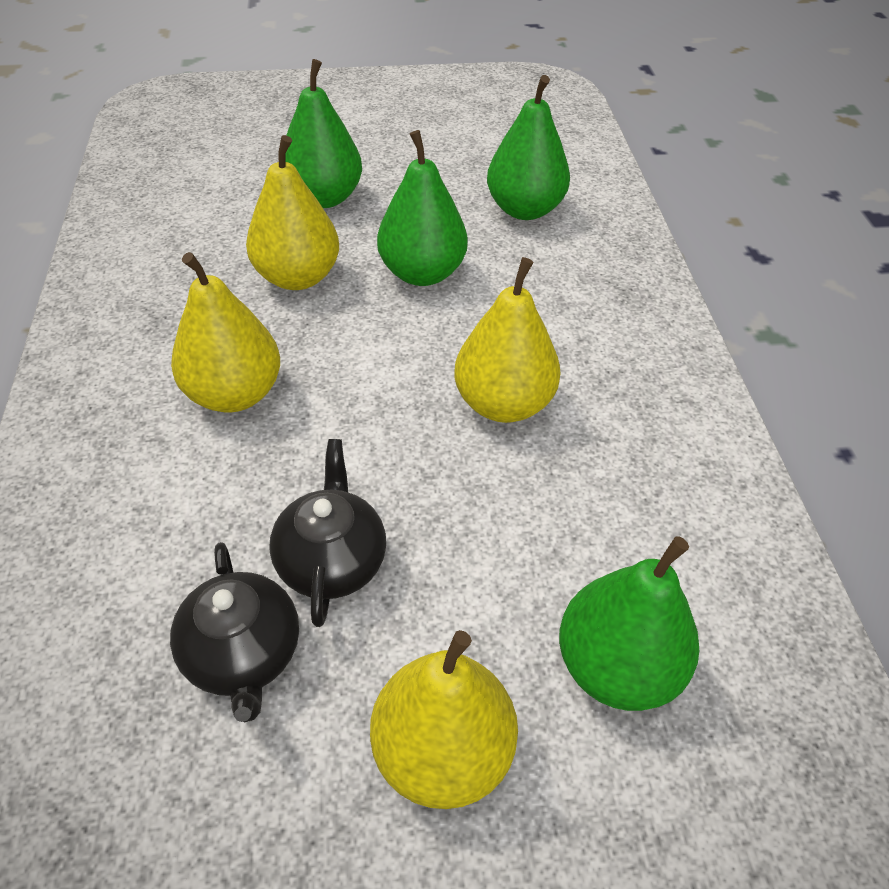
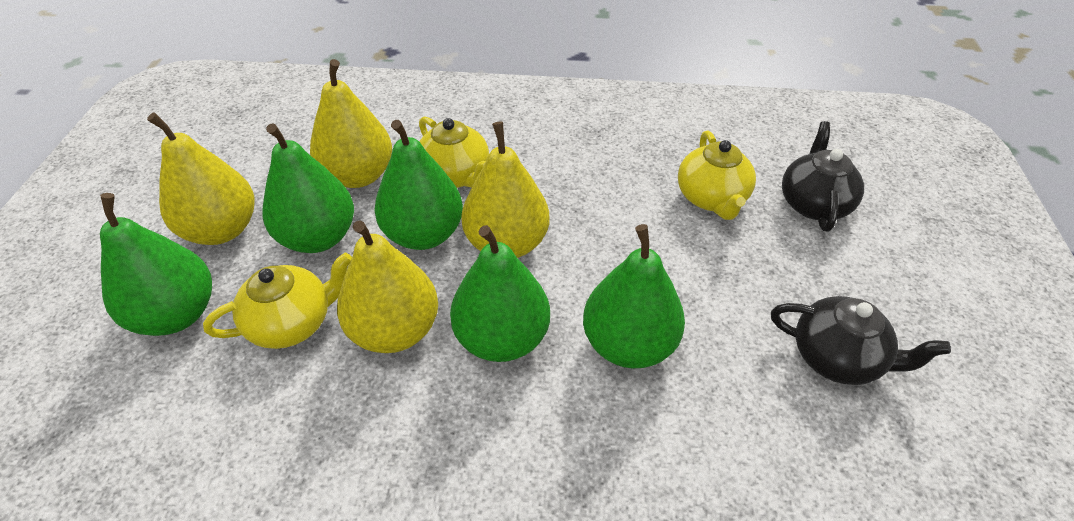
green pear: [285,59,362,208] [377,130,468,286] [487,75,570,220] [559,536,699,711] = 4 -> [100,193,212,336] [262,123,354,253] [375,120,463,250] [450,225,550,362] [583,224,685,368] = 5
yellow teapot: none = 0 -> [203,253,352,349] [419,116,489,188] [678,130,756,220] = 3

